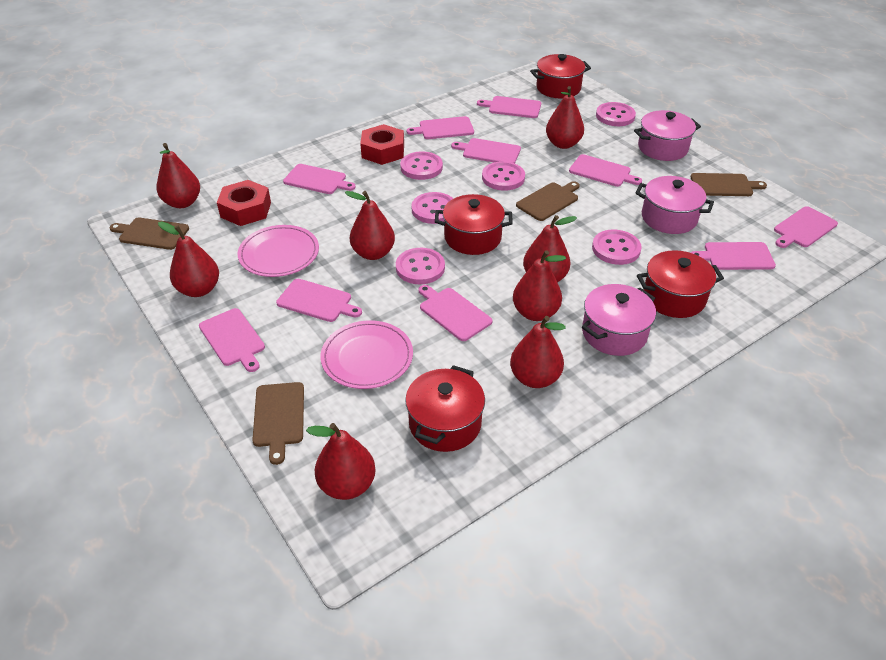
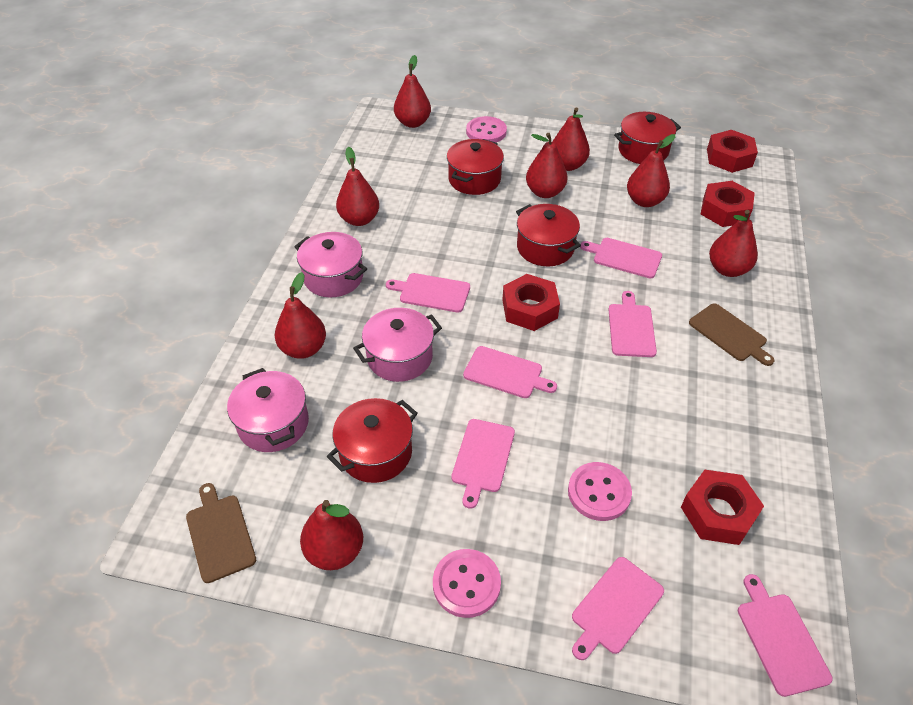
brown cutting board: [109,217,189,250] [252,382,304,465] [516,181,580,221] [690,173,767,196] = 4 -> [186,483,256,583] [689,303,774,366] = 2
pink button: [396,248,445,284] [400,151,443,180] [411,192,453,224] [482,161,525,191] [592,230,642,265] [596,102,636,126] = 6 -> [433,549,501,618] [466,116,507,142] [568,462,632,521] = 3
pink cutting board: [199,308,265,372] [276,279,362,322] [283,164,356,194] [407,116,474,139] [418,285,492,341] [451,138,521,163] [477,96,541,118] [569,154,642,187] [691,242,776,270] [774,206,838,248] = 10 -> [386,273,470,313] [451,419,515,509] [463,346,557,398] [572,557,664,660] [580,238,662,278] [608,291,657,357] [738,574,833,697] = 7
pink plate: [238,225,319,277] [320,320,413,389] = 2 -> none = 0
red nut: [217,180,271,226] [360,124,404,165] = 2 -> [502,274,560,331] [681,470,764,545] [701,181,755,227] [707,130,758,173] = 4

